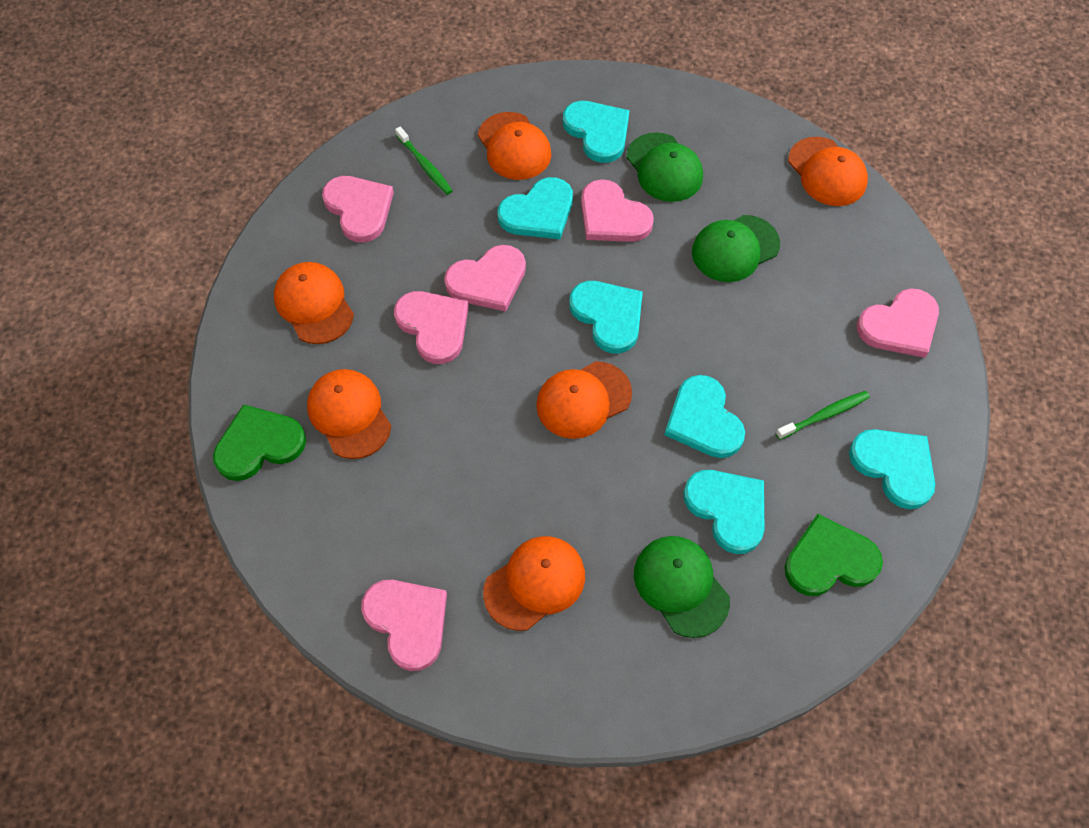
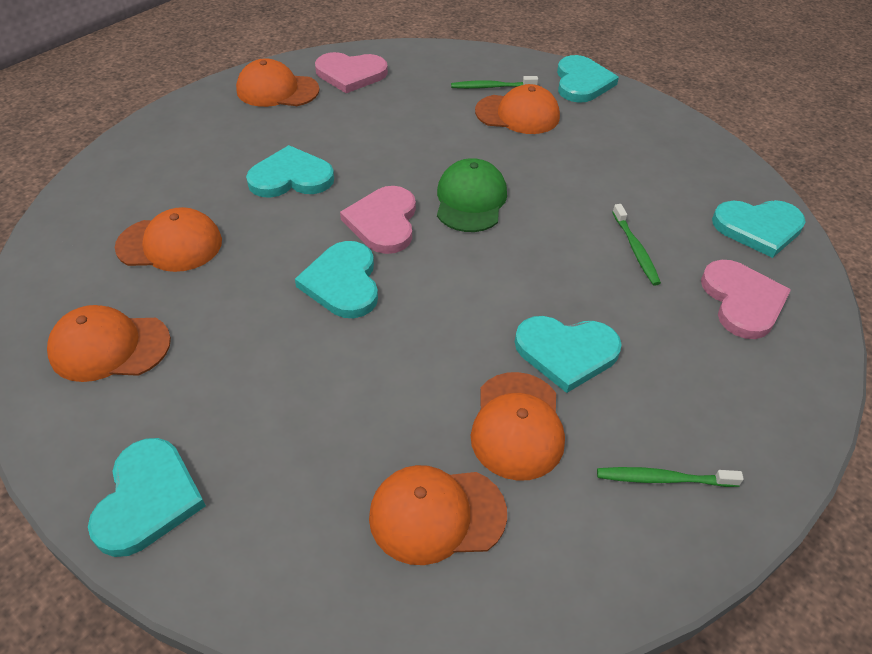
green cap: [627,132,703,202] [634,536,730,638] [692,215,780,282] = 3 -> [437,158,507,232] = 1
green heart: [213,404,306,481] [784,514,883,596] = 2 -> none = 0
green toothbrush: [395,127,453,195] [776,391,870,440] = 2 -> [451,76,538,89] [597,467,744,487] [612,204,661,286] = 3
pink heart: [322,176,394,242] [361,580,447,671] [394,291,469,364] [444,245,526,312] [581,179,654,242] [857,288,939,358] = 6 -> [315,52,388,93] [340,186,416,254] [701,260,791,339] = 3

